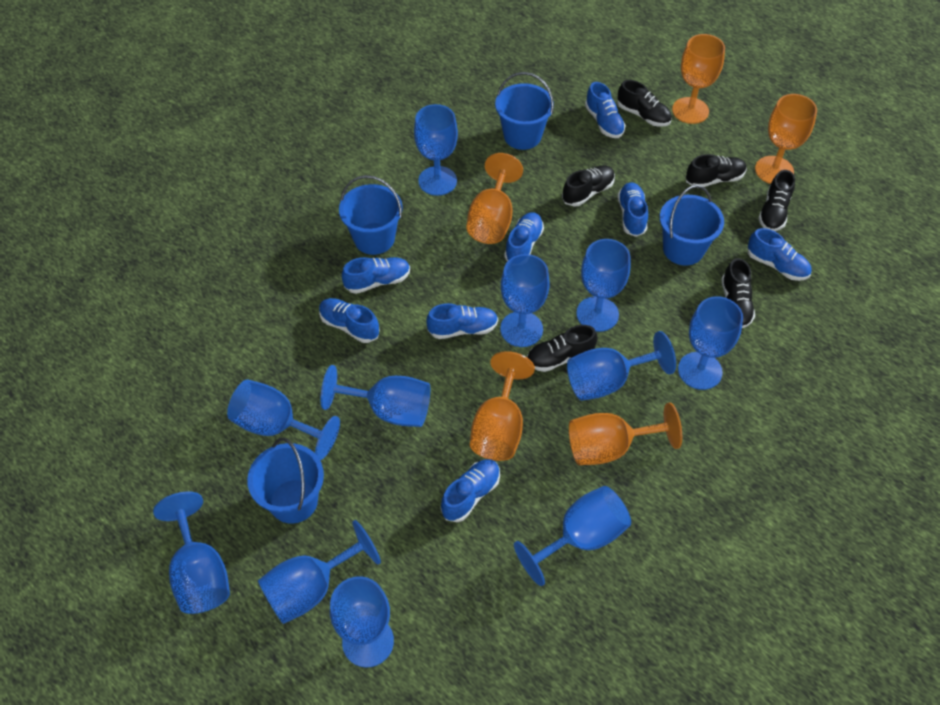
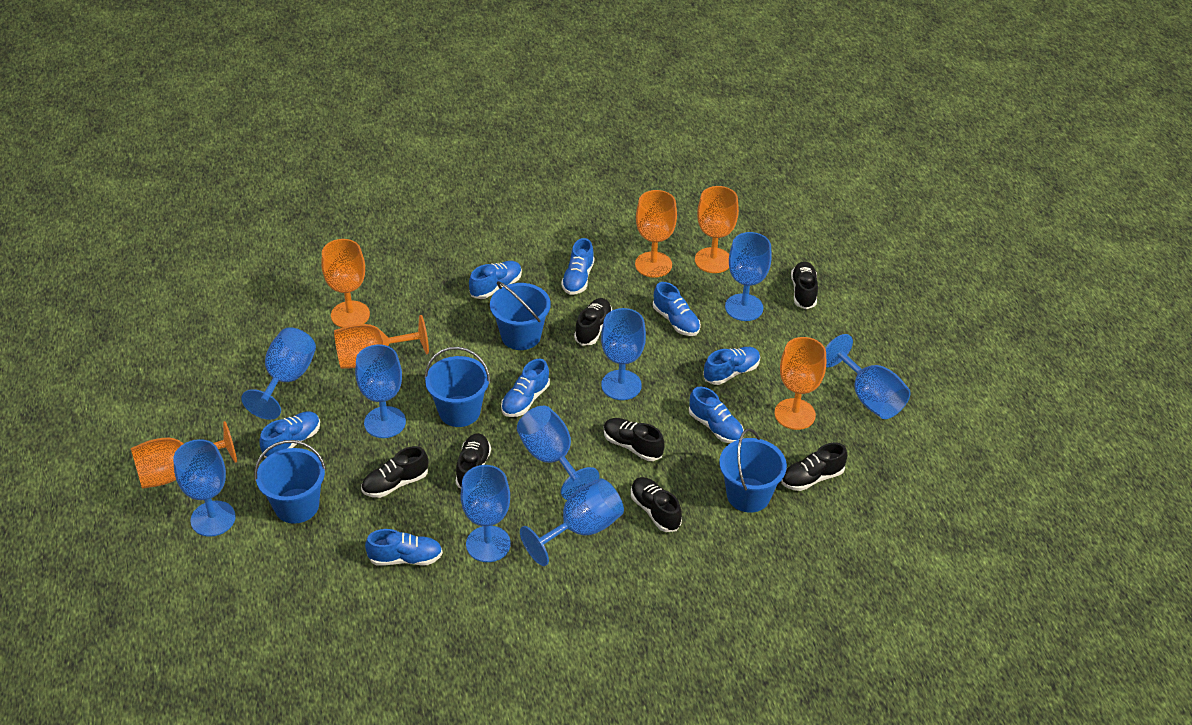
black shoe: [527,325,598,372] [562,165,615,206] [618,80,672,127] [686,154,746,187] [721,258,755,328] [758,170,795,231] = 6 -> [361,446,428,498] [456,433,491,489] [574,298,612,346] [604,418,664,461] [631,477,682,532] [781,442,847,491] [791,261,818,309] = 7
blue goblet: [153,492,230,614] [227,379,340,460] [258,520,381,624] [321,365,430,427] [330,576,394,668] [414,104,458,196] [500,254,550,347] [514,486,631,586] [567,331,676,401] [576,239,630,332] [678,296,743,390] = 11 -> [173,439,236,537] [241,327,316,420] [355,344,406,438] [461,465,511,562] [517,406,600,500] [520,478,624,566] [601,308,646,400] [725,232,772,321] [825,334,911,419] = 9
orange goblet: [467,153,523,244] [470,351,535,461] [569,403,682,465] [672,34,725,124] [755,94,817,184] = 5 -> [131,421,237,489] [322,239,370,328] [334,315,429,369] [635,190,677,278] [695,186,739,273] [775,337,826,430] = 6

